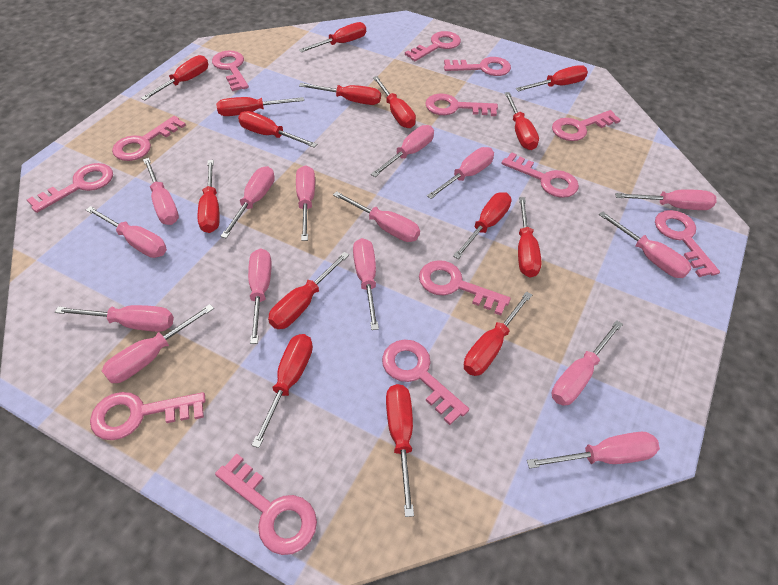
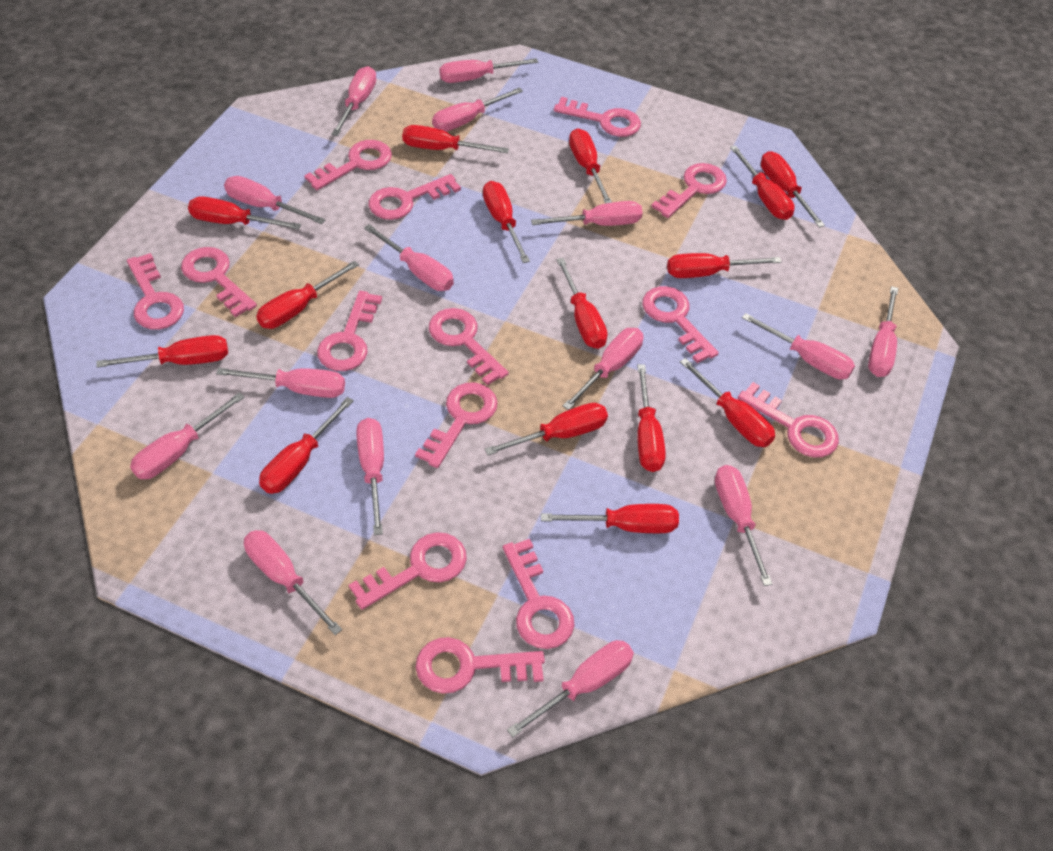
pink key: [27,163,113,213] [90,392,206,440] [112,116,186,161] [212,51,249,91] [215,453,317,555] [382,339,469,425] [405,31,461,61] [419,260,511,315] [425,93,498,116] [444,57,511,76] [501,152,579,198] [552,110,621,141] [655,210,720,277] = 13 -> [127,253,184,330] [181,247,257,317] [304,140,392,190] [317,291,382,371] [349,532,467,610] [369,174,461,220] [415,382,498,468] [415,637,545,694] [429,308,509,385] [503,539,575,649] [554,97,641,137] [642,286,719,363] [651,163,727,218] [738,382,839,458] = 14

